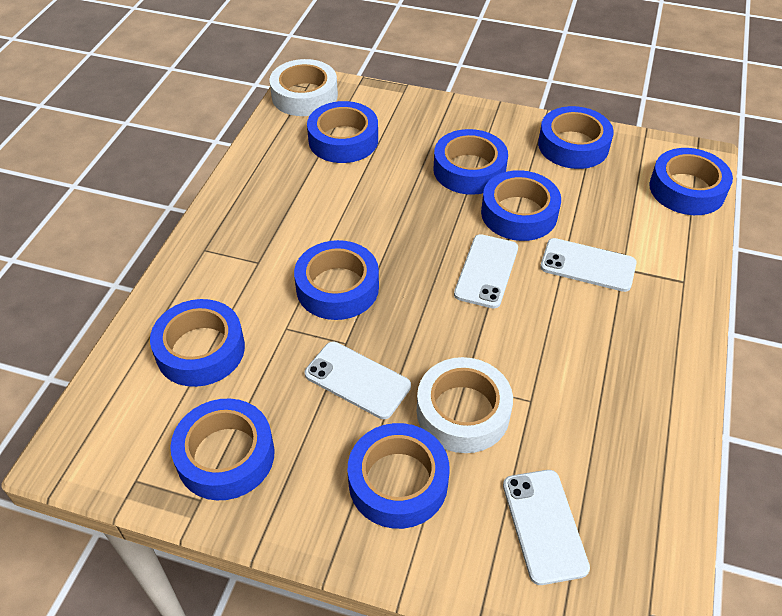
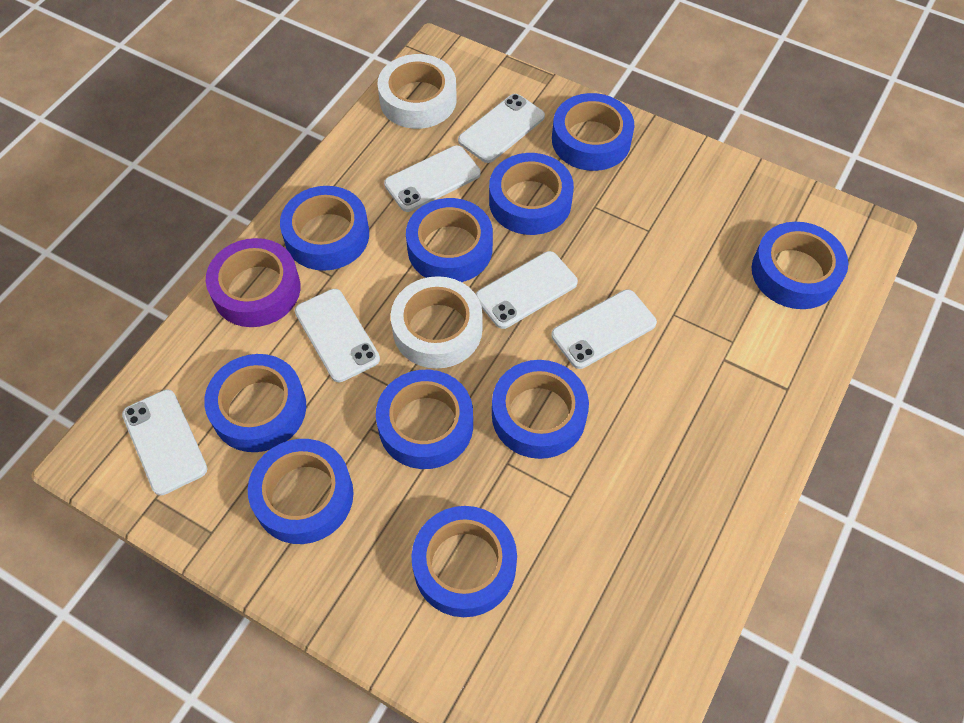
blue tape: [150,299,245,387] [170,399,275,500] [294,240,379,320] [307,101,378,163] [348,423,450,529] [433,129,508,195] [481,170,561,241] [538,106,614,169] [649,148,733,215] = 9 -> [204,354,306,452] [248,439,354,544] [280,186,369,271] [376,370,473,469] [406,198,493,282] [411,506,517,617] [489,153,574,235] [492,360,589,459] [552,93,635,171] [752,222,848,309] = 10
purple tape: none = 0 -> [206,238,300,327] = 1
white phone: [305,342,411,419] [454,234,518,308] [503,470,590,585] [540,238,636,292] = 4 -> [122,389,207,496] [295,289,380,382] [384,145,481,212] [458,94,545,163] [476,251,578,329] [551,290,657,369] = 6

